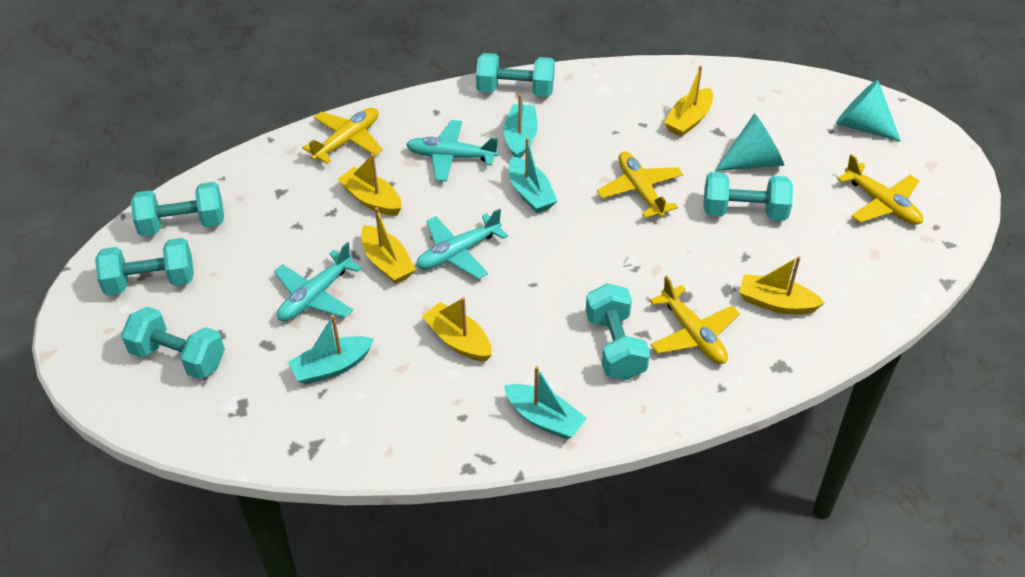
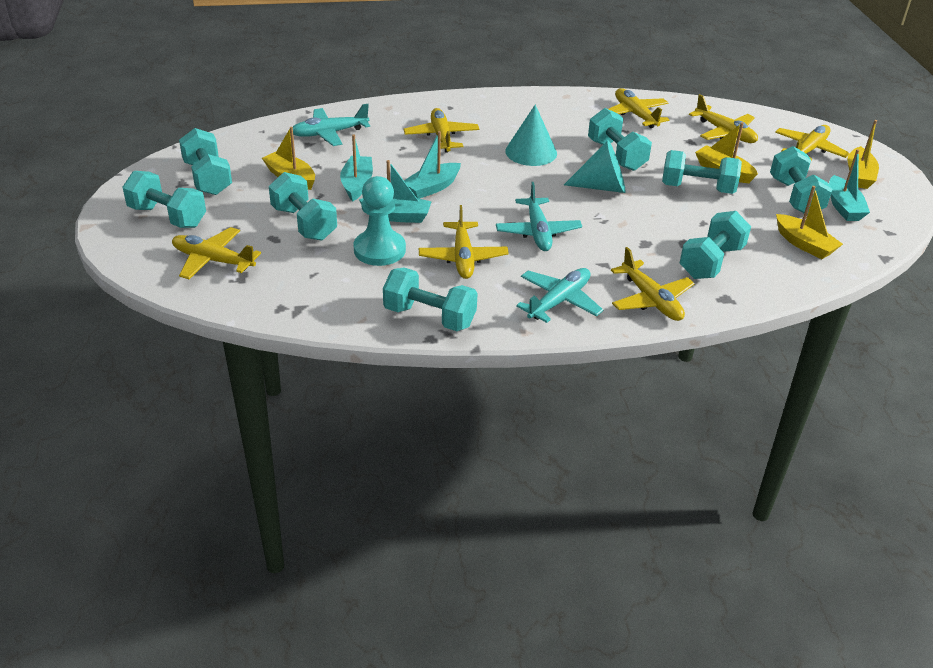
turquoise dumbbell: [95,238,194,295] [121,306,225,379] [131,182,224,236] [476,53,555,97] [586,283,650,380] [704,172,793,221] = 6 -> [122,171,206,228] [179,128,232,195] [269,172,337,241] [383,268,478,331] [588,108,652,171] [662,150,742,194] [680,211,751,279] [770,146,832,215] = 8
turquoise pawn: none = 0 -> [353,176,406,266] = 1
yellow boat: [338,154,401,216] [361,207,416,284] [422,297,492,362] [664,65,713,137] [739,256,824,314] = 5 -> [262,127,315,190] [695,122,758,183] [776,186,843,259] [847,120,879,189] = 4
yellow plane: [302,108,383,164] [597,151,683,218] [650,276,740,364] [837,154,923,225] = 4 -> [172,227,261,279] [404,108,480,153] [419,205,509,279] [609,88,670,128] [611,247,695,321] [689,94,758,143] [775,125,850,160] = 7

